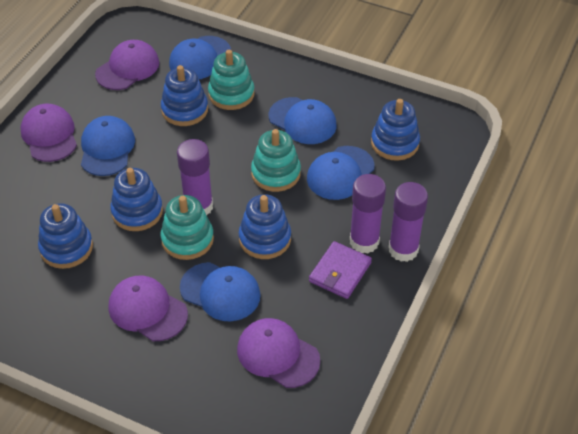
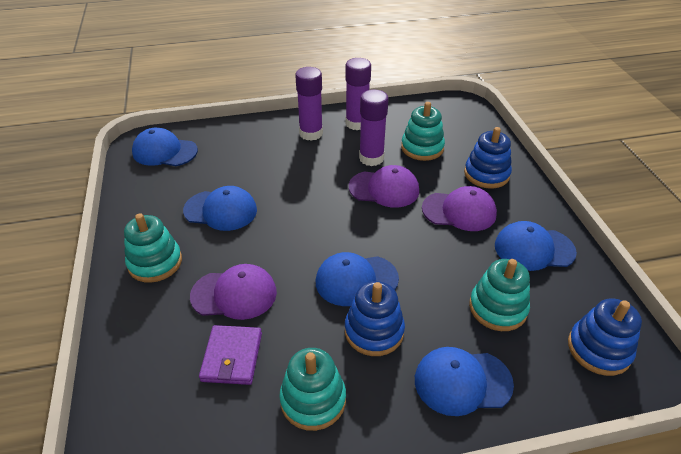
blue stacking toy: [38,203,93,269] [110,168,163,231] [161,65,208,126] [239,194,291,259] [371,99,420,161] = 5 -> [345,281,405,356] [464,127,512,189] [568,298,642,376] = 3
purple cap: [20,104,77,162] [95,40,159,90] [108,275,188,341] [237,318,320,388] = 4 -> [190,264,277,320] [349,165,419,208] [422,186,497,231] = 3
turquoise stacking toy: [161,195,214,260] [208,50,254,110] [251,129,301,192] = 3 -> [124,213,182,283] [279,348,346,431] [401,102,445,161] [469,259,530,331] = 4

